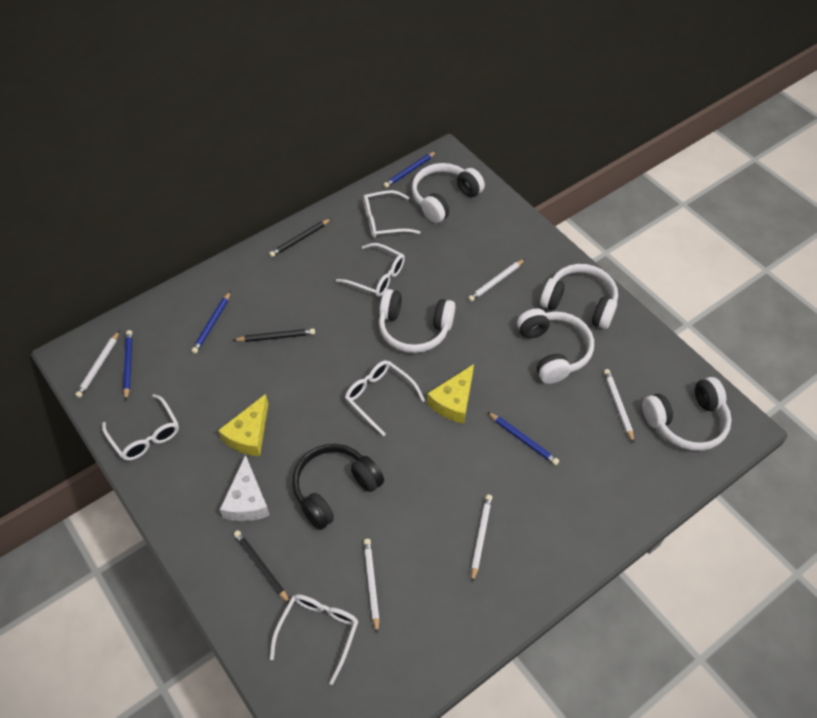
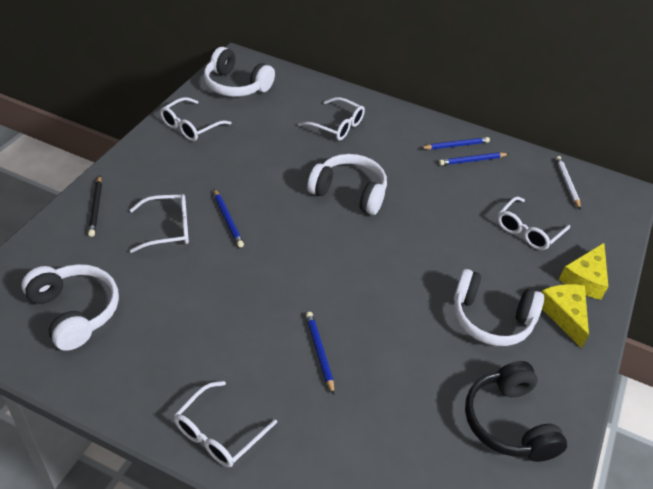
black pencil: [234,329,315,342] [234,530,290,603] [269,218,332,257] = 3 -> [88,176,102,237] = 1
white cheese: [220,455,270,521] = 1 -> none = 0
white headphones: [379,289,455,353] [412,163,485,223] [517,308,594,384] [540,264,618,329] [642,377,732,451] = 5 -> [21,264,119,351] [204,47,275,97] [307,154,387,215] [454,269,544,346] = 4
white pencil: [75,330,120,398] [364,539,380,634] [468,259,525,302] [471,494,492,583] [604,369,634,443] = 5 -> [556,156,581,210] = 1

